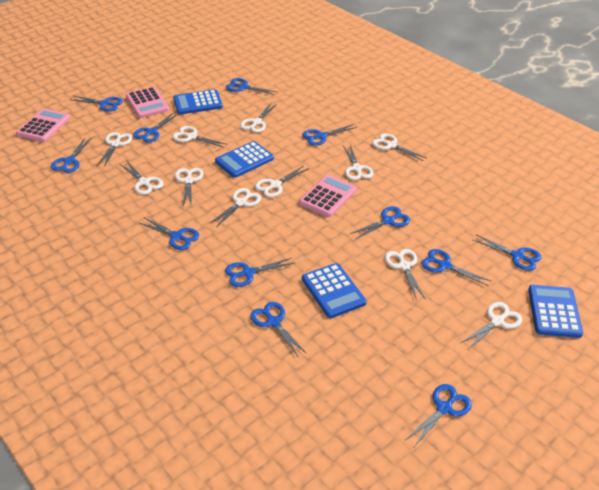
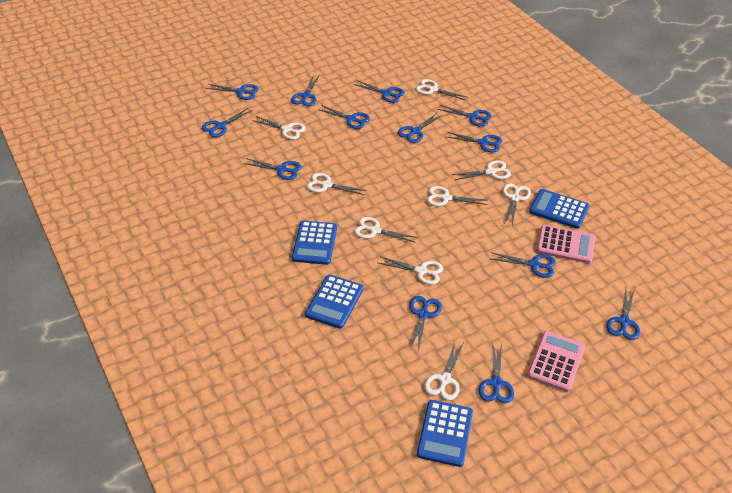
blue scissors: [51,138,92,173] [73,96,123,112] [133,113,178,143] [139,218,199,250] [225,258,294,287] [226,78,277,95] [250,302,307,358] [302,125,357,146] [350,206,410,239] [405,384,472,447] [421,249,491,286] [473,234,541,271] = 12 -> [202,108,252,137] [206,84,259,100] [243,158,302,180] [291,75,320,106] [318,105,370,129] [353,80,405,103] [398,113,442,143] [409,296,442,351] [437,105,492,126] [447,132,502,153] [478,343,514,403] [491,252,556,278] [606,288,640,340] = 13
pink calculator: [16,109,71,142] [126,87,170,118] [299,175,357,217] = 3 -> [527,331,585,392] [537,225,595,264] = 2
white scissors: [97,132,132,167] [120,162,163,195] [172,126,226,148] [175,168,204,206] [210,188,261,227] [240,103,277,133] [255,166,309,197] [343,145,374,180] [372,133,426,161] [385,249,425,300] [461,302,522,349] = 11 -> [252,116,306,140] [307,173,367,195] [354,217,418,243] [378,257,443,285] [416,79,466,101] [424,342,463,400] [427,186,488,206] [452,160,511,180] [503,183,531,225] = 9

